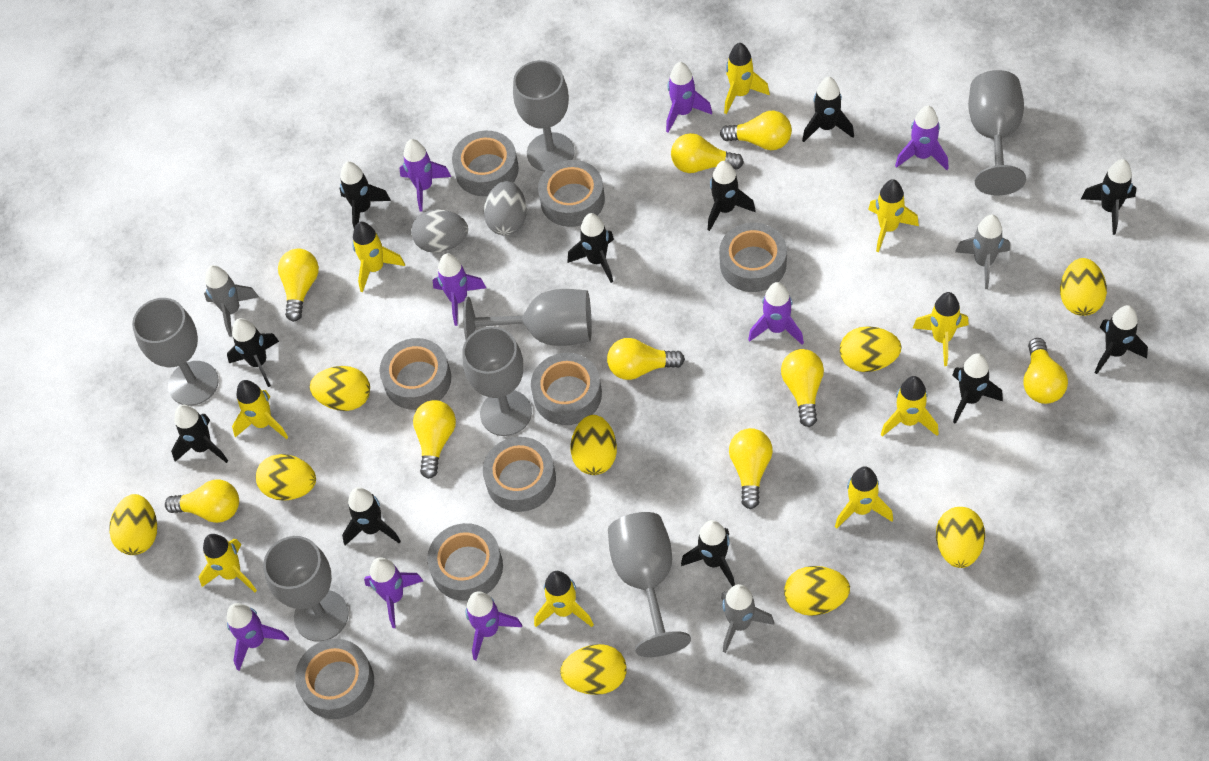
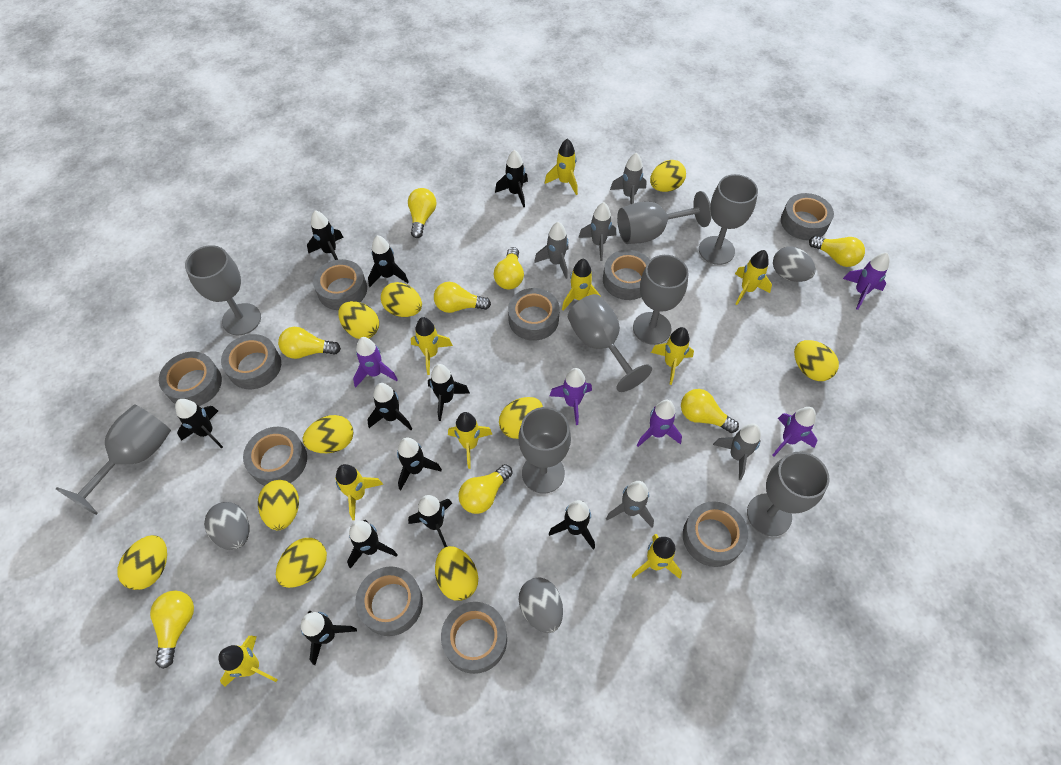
grey egg: [411,210,468,253] [484,181,527,236] = 2 -> [204,502,250,550] [519,577,563,633] [773,246,816,282] = 3
grey goblet: [132,298,219,406] [263,536,349,642] [463,289,592,346] [463,327,532,436] [513,60,575,172] [608,512,691,657] [968,70,1026,195] = 7 -> [56,404,171,515] [185,245,261,335] [519,407,571,494] [568,294,652,392] [617,191,711,244] [633,255,688,345] [699,174,758,265] [747,452,830,536] = 8
grey rocket: [204,265,259,337] [721,584,774,653] [955,214,1010,289] = 3 -> [534,222,568,279] [578,202,616,261] [606,481,654,527] [610,153,647,205] [713,423,761,480] = 5
grey tape: [295,639,374,719] [379,338,451,410] [427,523,503,601] [452,131,519,196] [483,437,556,512] [531,353,602,425] [538,160,605,227] [719,223,787,292] = 8 -> [159,352,222,406] [221,334,281,389] [243,427,307,486] [313,259,367,310] [355,566,423,636] [441,602,507,674] [508,288,559,341] [603,250,650,300] [683,501,748,567] [781,193,834,240] = 10
purple rocket: [227,603,289,671] [364,557,423,628] [399,139,451,212] [433,253,486,326] [466,591,522,660] [666,62,712,133] [748,282,804,345] [895,105,949,170] = 8 -> [353,337,398,387] [550,368,592,425] [637,400,682,447] [772,407,817,456] [843,252,890,310] = 5
yellow egg: [109,494,157,555] [256,454,316,501] [310,366,370,411] [560,644,627,695] [571,415,617,475] [784,566,850,616] [840,326,902,372] [936,507,985,568] [1060,258,1107,316] = 9 -> [117,535,167,590] [258,480,299,530] [276,538,327,588] [303,415,354,453] [338,301,379,339] [381,282,422,317] [435,546,478,601] [499,397,543,439] [650,160,686,192] [794,340,839,381] = 10
yellow light bulb: [165,479,239,523] [278,249,319,322] [413,400,456,479] [607,338,685,380] [671,133,744,173] [720,111,792,150] [729,428,773,509] [781,349,824,427] [1023,338,1068,404] = 9 -> [150,590,194,669] [278,327,341,359] [408,188,436,238] [434,282,491,313] [458,464,513,514] [494,247,524,289] [681,389,739,433] [809,236,865,267] = 8

